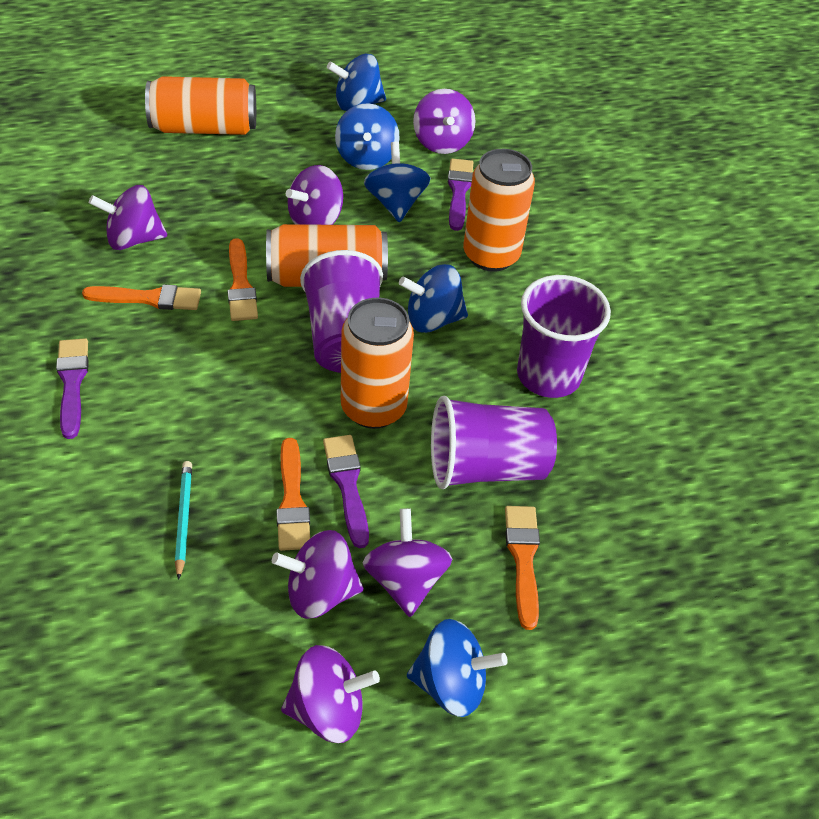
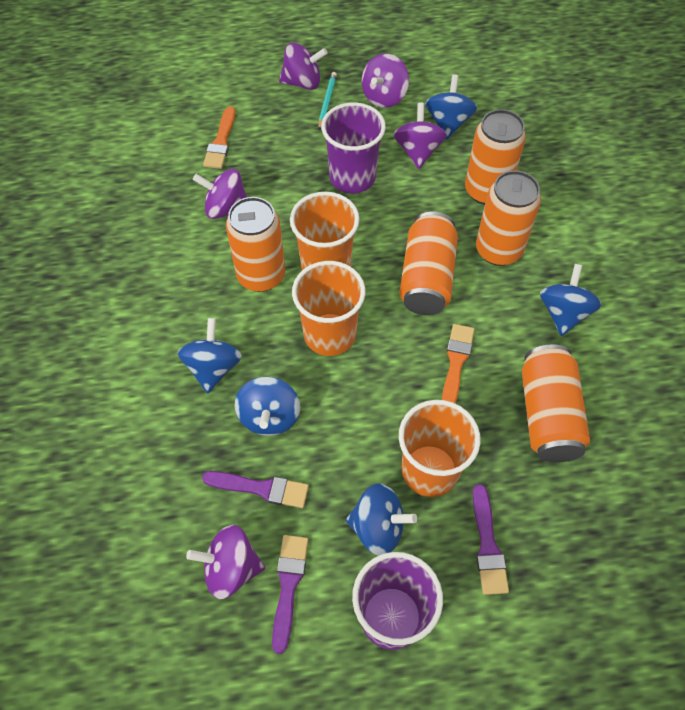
orange brush: [82,284,201,310] [227,238,258,321] [276,438,310,551] [505,506,540,630] = 4 -> [203,106,235,169] [442,324,475,404] = 2
orange can: [145,76,256,135] [266,224,388,287] [341,298,414,429] [463,149,535,272] = 4 -> [226,197,285,292] [399,212,458,315] [465,109,526,205] [476,170,541,266] [522,345,590,462] = 5
orange cup: none = 0 -> [290,192,360,270] [292,261,366,356] [399,400,481,497] = 3
purple cup: [300,250,383,373] [431,396,557,489] [517,275,611,398] = 3 -> [321,102,386,193] [352,552,443,650] = 2
purple spinning top: [89,185,167,250] [272,530,363,619] [281,645,380,743] [286,165,343,225] [363,508,452,617] [413,89,476,154] = 6 -> [186,525,265,599] [193,169,247,219] [279,43,328,90] [362,54,409,108] [393,103,447,169] = 5

